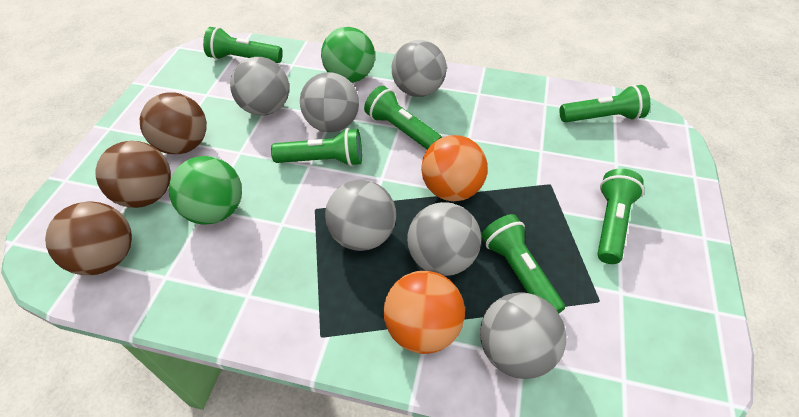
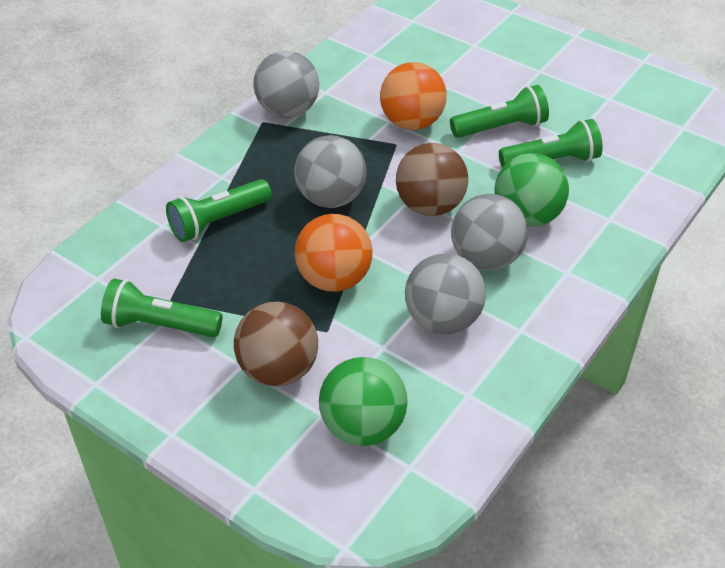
brown ball: [45,201,132,275] [96,141,171,208] [140,92,207,154] = 3 -> [234,302,318,386] [396,143,468,216] = 2
green flashlight: [203,27,283,63] [271,128,362,166] [364,86,442,149] [482,214,565,313] [559,85,650,122] [597,169,644,264] = 6 -> [101,279,223,337] [166,179,272,242] [450,85,549,138] [499,119,603,168] = 4
grey ball: [230,57,289,116] [300,72,359,132] [325,180,396,251] [392,40,447,97] [407,202,481,276] [480,292,566,379] = 6 -> [254,51,319,118] [294,135,367,208] [405,253,486,334] [451,194,528,270] = 4

